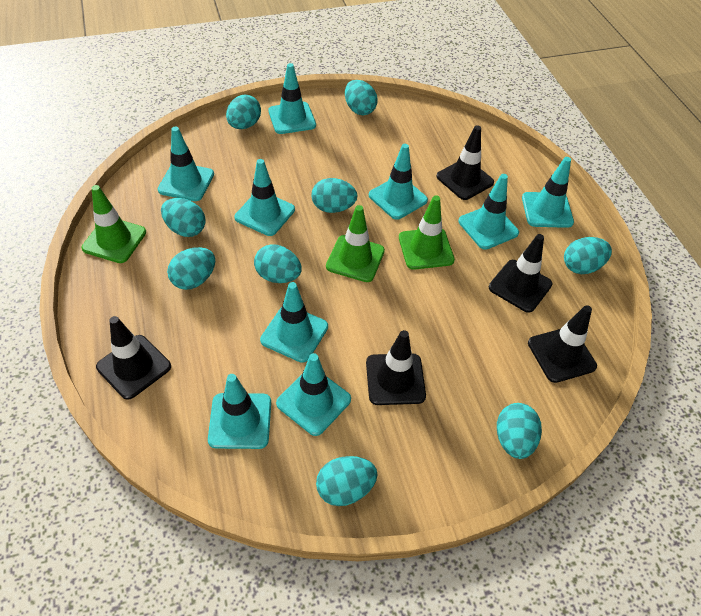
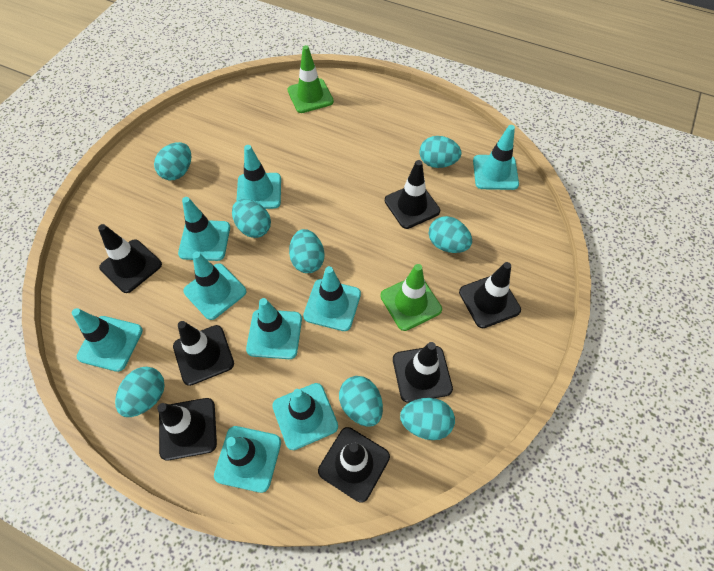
black traffic cone: [96,316,171,400] [366,330,426,405] [436,125,494,200] [489,234,552,313] [528,305,597,383] = 5 -> [98,224,162,293] [157,398,217,461] [173,321,234,386] [318,427,390,503] [385,160,440,229] [393,342,453,403] [459,262,521,328] = 7
green traffic cone: [82,185,146,263] [326,205,385,282] [399,195,455,270] = 3 -> [288,45,334,113] [380,264,442,331] = 2
turquoise egg: [161,198,206,237] [167,247,215,290] [226,95,261,129] [254,244,302,283] [312,178,357,213] [316,456,377,506] [345,80,378,115] [497,403,542,459] [564,237,612,274] = 9 -> [115,367,165,417] [154,142,191,180] [232,199,271,238] [289,229,324,273] [339,376,383,427] [400,398,455,440] [420,136,462,168] [429,216,472,253] = 8

